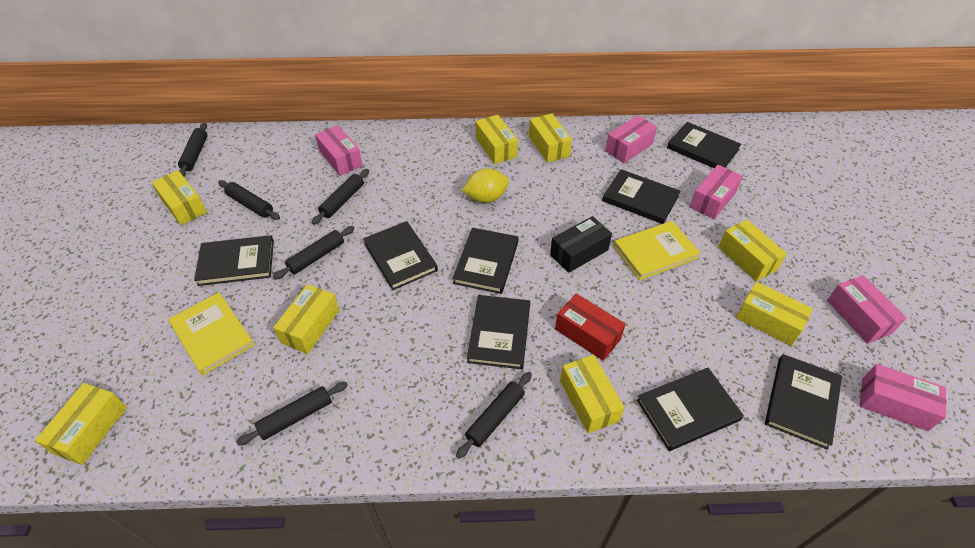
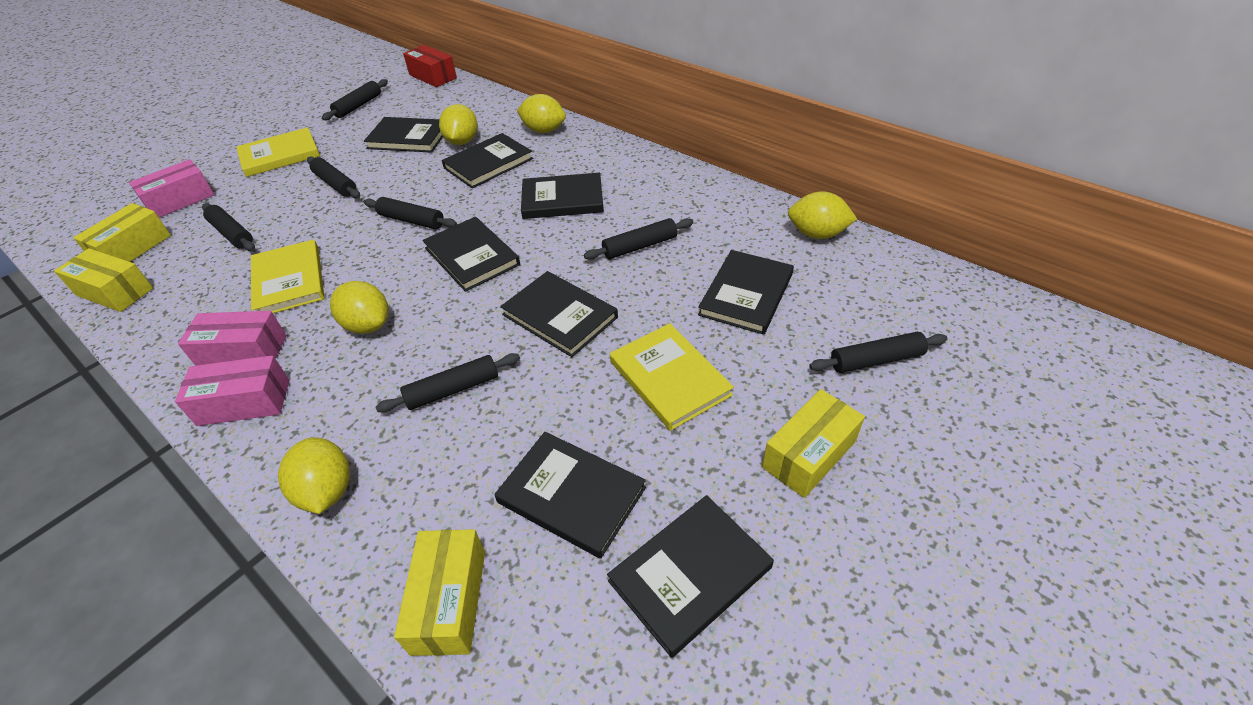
black box: [550,216,612,273] = 1 -> none = 0
black rolling pin: [178,123,207,177] [218,180,280,220] [236,382,348,446] [273,226,355,280] [312,169,369,225] [456,372,532,459] = 6 -> [202,203,255,251] [307,157,360,199] [322,79,388,120] [363,197,457,229] [376,353,520,413] [584,218,693,260] [809,332,948,373] = 7
pink box: [315,125,363,176] [605,115,657,163] [690,165,743,219] [827,275,906,344] [860,364,947,431] = 5 -> [129,159,215,218] [175,355,289,426] [178,311,287,366] = 3
yellow book: [168,292,255,375] [614,221,700,280] = 2 -> [236,127,320,177] [251,239,324,313] [610,323,734,431] = 3
yellow box: [35,383,127,465] [152,170,207,225] [273,284,339,354] [475,115,518,164] [529,113,572,163] [560,355,625,433] [718,220,787,282] [736,282,813,346] = 8 -> [54,248,153,312] [73,203,171,262] [394,529,485,656] [762,389,865,498] = 4
yellow lemon: [462,168,509,203] = 1 -> [278,437,350,514] [330,281,389,334] [439,104,478,145] [516,94,566,133] [788,191,857,239] = 5

